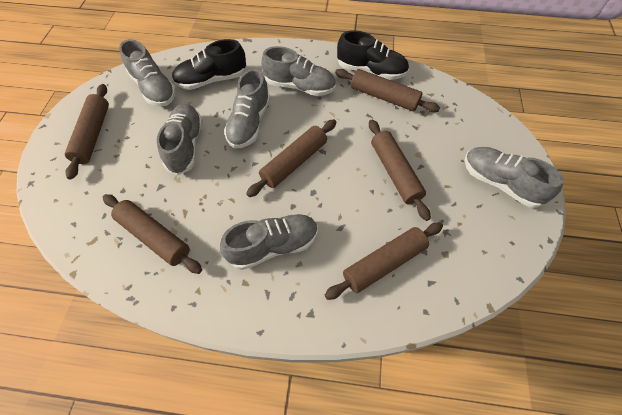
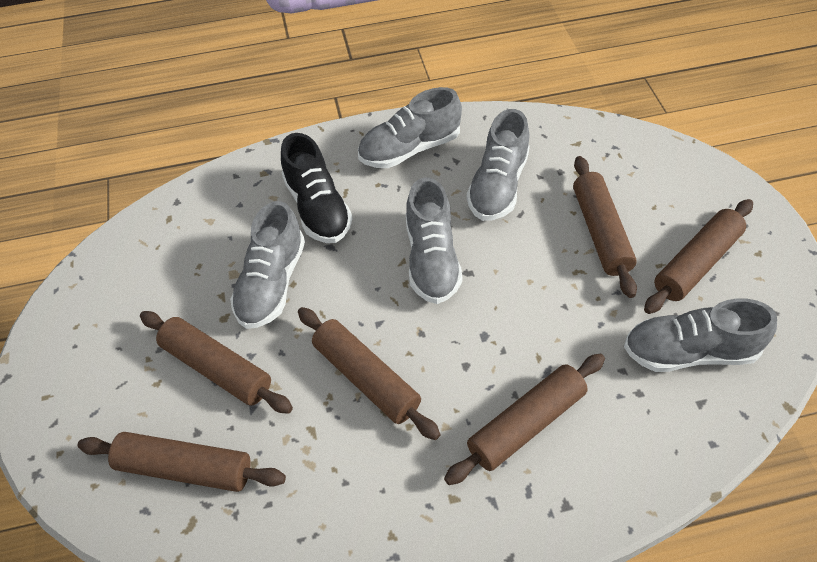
black shoe: [172,39,247,90] [337,30,409,80] = 2 -> [281,133,352,243] = 1
grey shoe: [119,39,176,106] [157,104,203,175] [220,214,318,270] [224,69,270,149] [261,46,336,96] [465,147,564,208] = 6 -> [230,201,305,329] [358,87,462,168] [406,177,462,304] [467,109,530,221] [624,298,777,372] = 5

